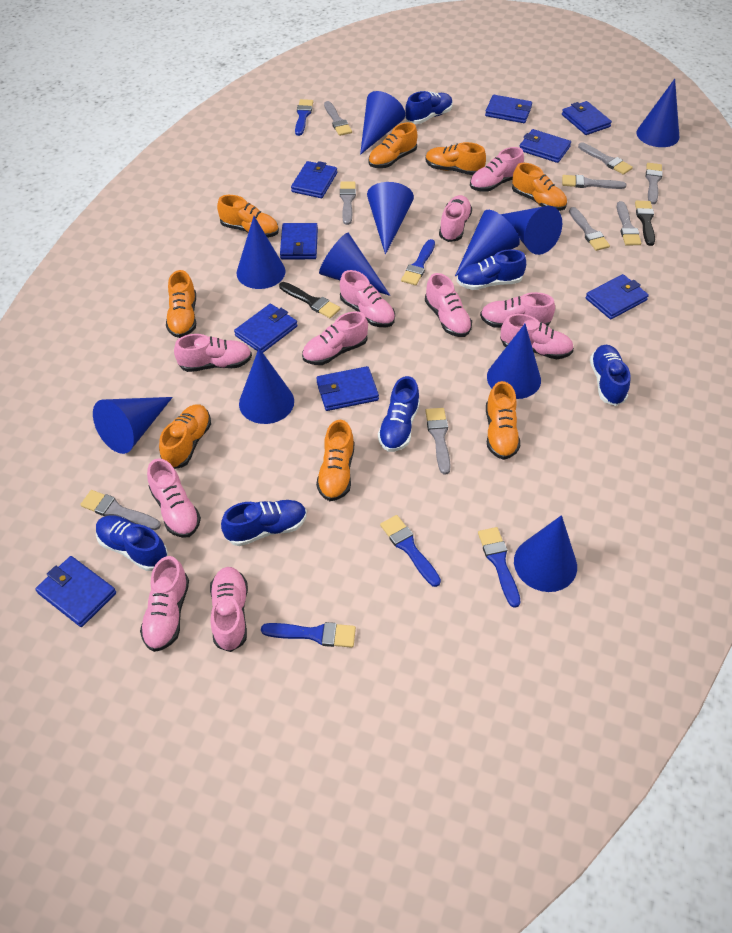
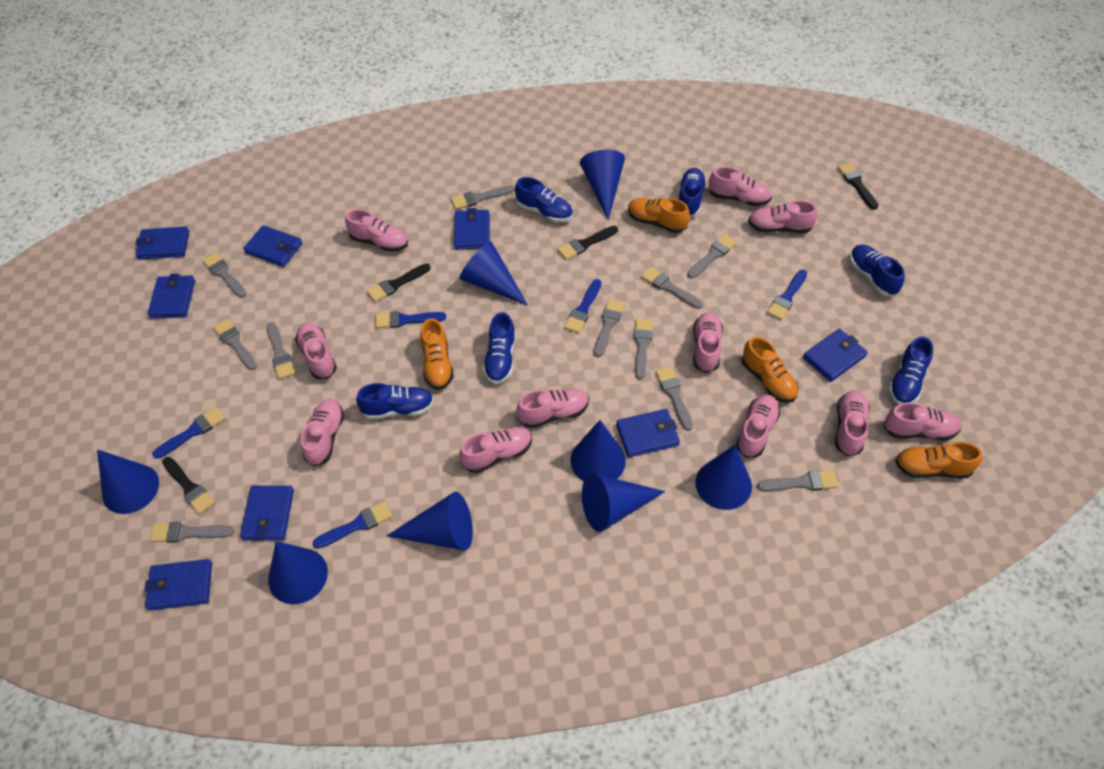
black brush: [279,282,340,318] [635,201,655,246] = 2 -> [162,457,215,514] [367,264,431,302] [558,226,618,260] [837,163,878,210] = 4
blue cone: [93,397,173,454] [236,216,285,289] [239,348,294,424] [319,233,390,296] [360,91,405,155] [367,182,414,255] [455,210,520,276] [487,324,541,399] [501,206,562,255] [514,515,577,592] [636,79,679,147] = 11 -> [97,450,159,514] [268,541,328,604] [387,492,473,550] [460,241,528,306] [570,420,626,481] [580,149,625,220] [582,473,665,532] [695,445,752,510] = 8
blue wallet: [35,556,116,627] [234,304,298,353] [280,223,318,259] [291,161,337,198] [316,366,379,411] [485,95,532,123] [520,129,571,163] [562,101,612,135] [586,274,649,319] = 9 -> [135,226,189,260] [145,559,212,611] [148,274,195,319] [240,486,294,541] [243,225,303,267] [454,208,490,250] [616,409,680,457] [803,329,868,382] = 8
grey brush: [80,490,161,530] [324,101,352,136] [340,182,356,225] [425,408,451,474] [562,175,626,189] [569,207,610,251] [578,143,633,175] [617,201,641,245] [646,163,663,204] = 9 -> [150,522,234,543] [202,252,246,298] [213,319,257,370] [267,322,295,379] [451,185,515,209] [594,299,624,357] [634,318,653,380] [641,267,703,309] [656,366,693,431] [687,234,737,279] [757,470,839,491] = 11
orange shoe: [159,405,211,469] [166,270,196,338] [217,195,279,238] [316,420,354,501] [368,122,417,168] [426,142,486,175] [486,381,520,460] [512,163,567,211] = 8 -> [421,318,454,390] [628,198,690,233] [742,337,798,403] [895,442,982,478] = 4

